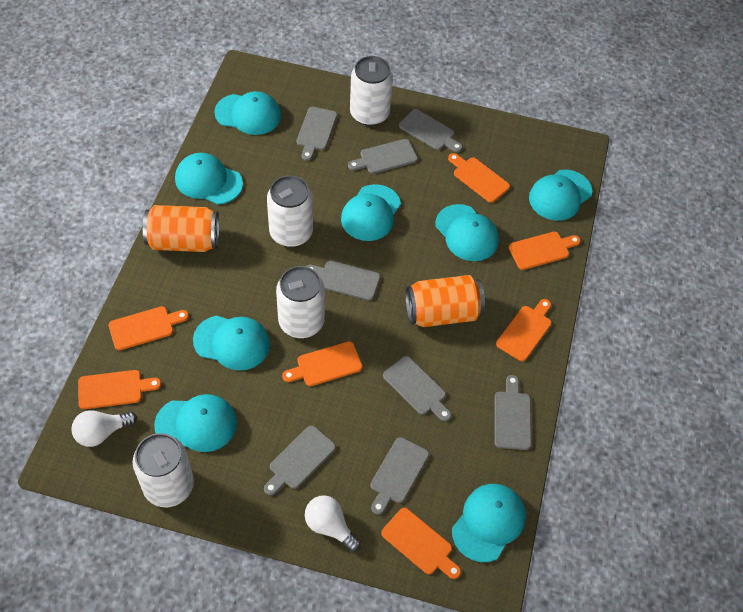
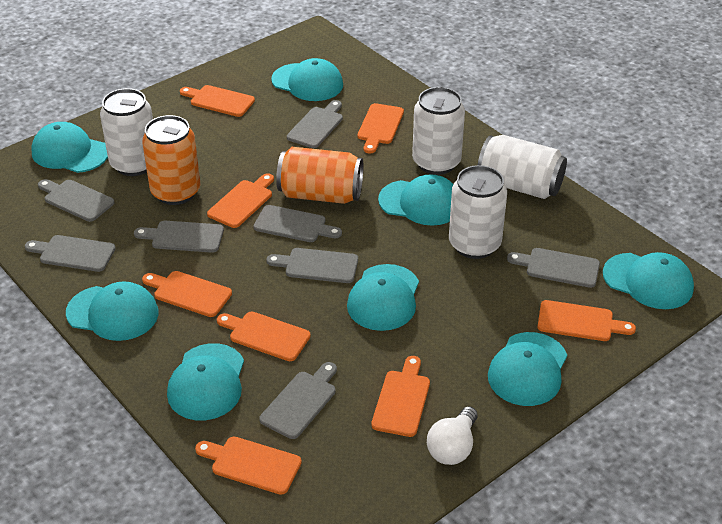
orange cutting board: [78,370,161,409] [109,306,189,350] [282,341,363,386] [381,508,461,579] [448,153,510,203] [496,299,552,361] [508,231,581,270] = 7 -> [142,271,232,317] [180,85,255,117] [195,437,302,495] [207,173,274,228] [217,312,311,361] [358,103,404,154] [371,356,430,437] [537,300,636,341] = 8
white light bulb: [71,410,137,447] [305,495,361,552] = 2 -> [427,406,477,465] = 1

